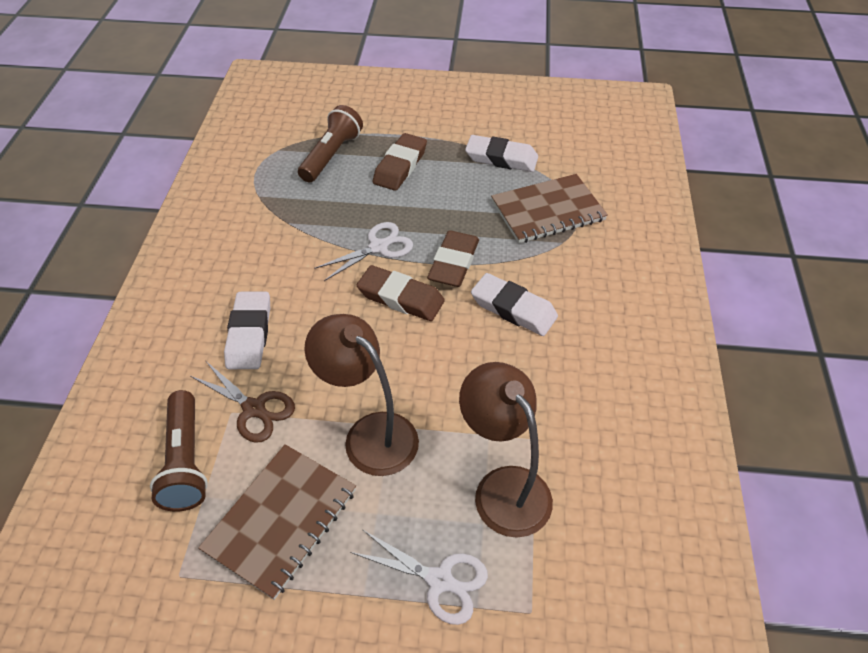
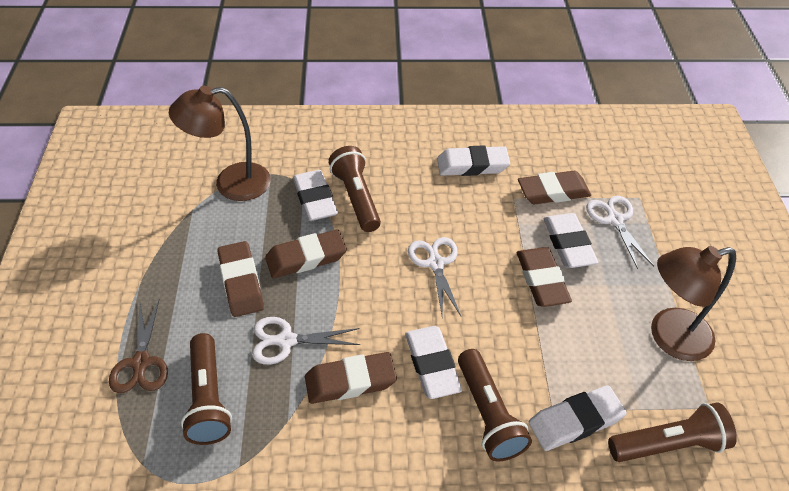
brown eraser: [357,265,445,321] [373,133,427,191] [427,231,479,287] = 3 -> [218,241,264,317] [265,229,347,278] [305,352,397,404] [517,247,572,307] [518,171,591,204] = 5
brown flashlight: [150,390,208,512] [298,105,363,182] = 2 -> [181,333,232,445] [329,146,381,232] [458,349,532,462] [608,402,737,462] = 4
brown notebook: [198,444,356,600] [491,174,608,243] = 2 -> none = 0
white eraser: [224,291,270,369] [465,135,538,172] [471,273,558,336] = 3 -> [293,170,338,221] [405,326,462,399] [437,145,510,176] [529,385,627,451] [543,213,598,268] = 5
white scissors: [314,222,413,281] [350,530,488,625] = 2 -> [252,317,360,365] [408,237,461,316] [586,196,654,269] = 3

